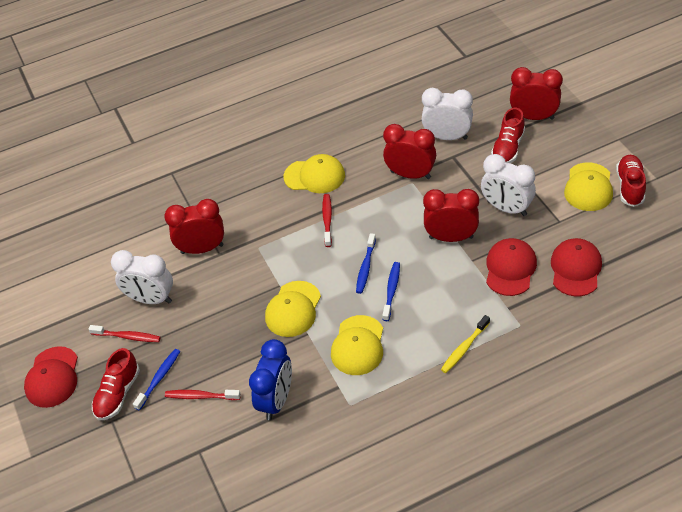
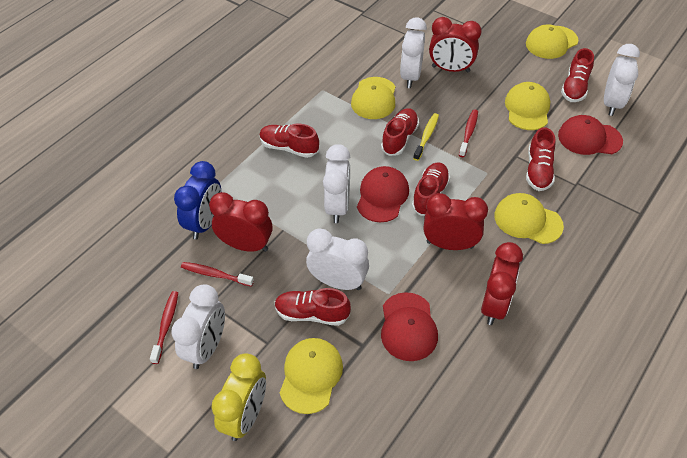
blue toothbrush: [133,349,180,411] [356,233,376,294] [382,262,400,321] = 3 -> none = 0
red shoe: [92,348,140,420] [491,108,525,163] [616,155,646,207] = 3 -> [259,124,319,158] [275,288,351,326] [381,108,419,156] [412,162,450,216] [526,127,555,191] [561,48,594,102] = 6
white clock: [111,250,173,304] [421,88,473,140] [481,154,536,216] = 3 -> [171,284,225,369] [306,228,369,290] [323,144,350,223] [400,17,427,88] [604,44,640,116] = 5
yellow cap: [265,281,321,337] [284,154,345,193] [331,315,383,375] [564,162,613,211] = 4 -> [280,338,343,414] [351,77,395,119] [494,193,564,244] [505,82,550,130] [526,25,578,59] = 5
yellow clock: none = 0 -> [211,354,266,441] = 1

